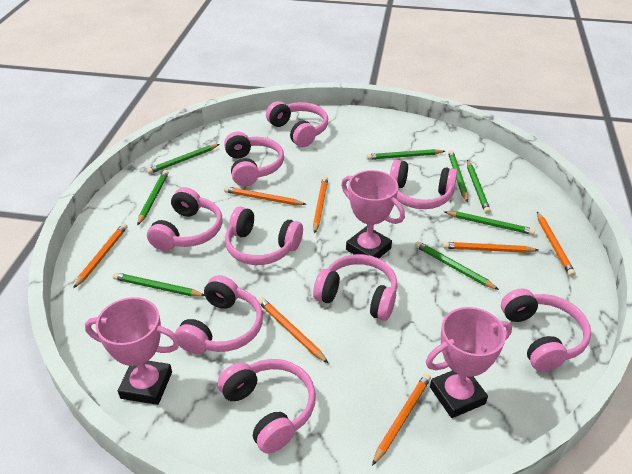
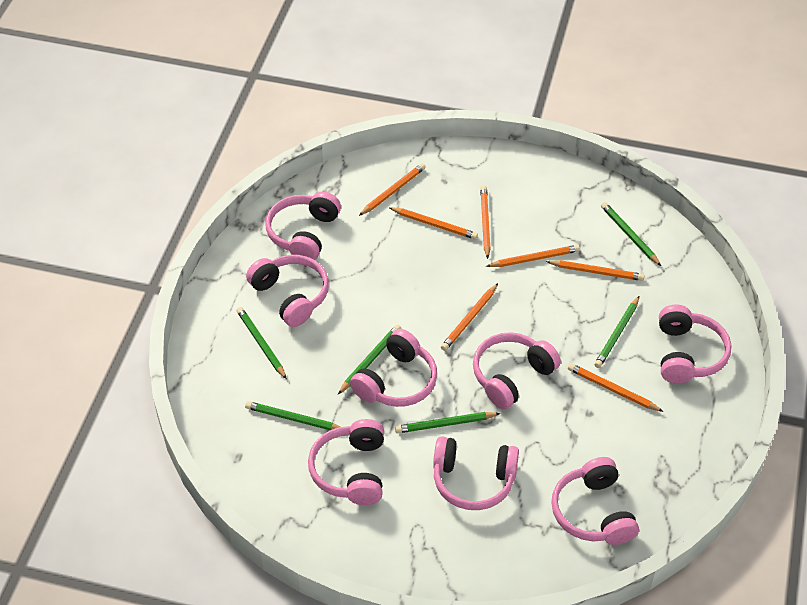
green pencil: [113,272,205,296] [137,170,169,226] [147,144,220,174] [367,149,445,160] [415,241,499,290] [444,211,535,235] [448,150,468,202] [467,160,491,214] = 8 -> [236,307,287,379] [245,401,340,430] [338,324,401,394] [395,412,500,433] [594,296,639,368] [601,202,661,266] = 6
pink headphones: [147,187,222,251] [175,275,263,354] [218,359,316,454] [224,132,284,186] [225,207,303,265] [266,101,328,147] [313,254,397,321] [390,160,458,209] [501,288,591,372] = 9 -> [246,255,329,327] [266,192,341,260] [308,419,384,505] [350,329,437,407] [433,436,519,510] [473,332,561,410] [551,457,639,545] [659,305,731,383] = 8
pink trophy: [85,297,180,405] [341,170,405,259] [426,307,512,418] = 3 -> none = 0

